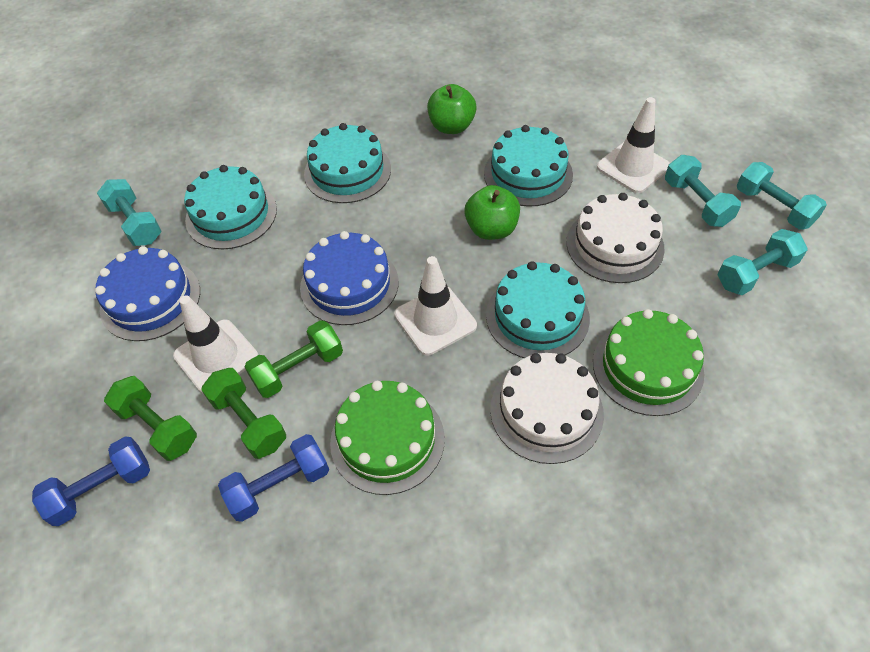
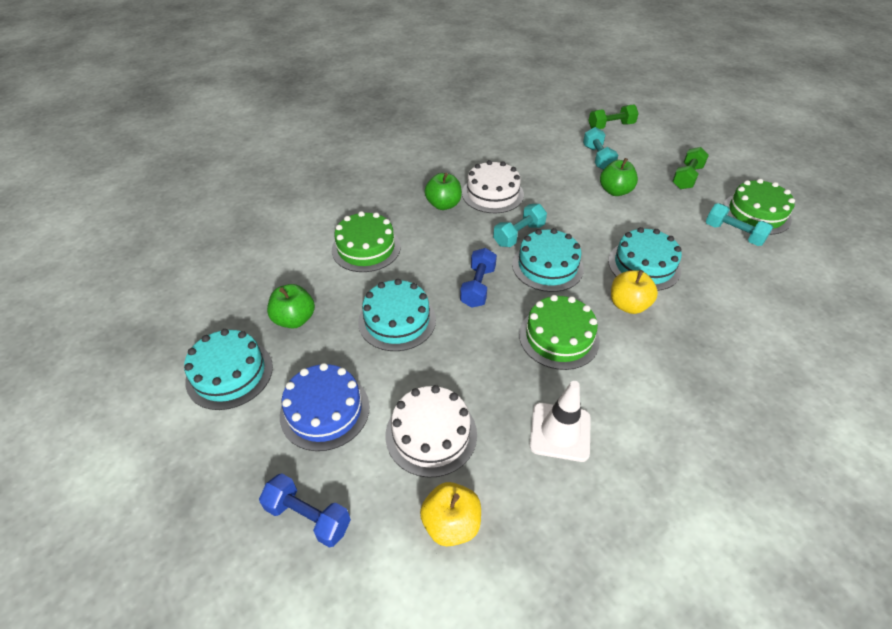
blue cake: [95,246,200,341] [300,231,399,325] = 2 -> [280,363,370,451] = 1
green apple: [427,84,477,134] [464,185,520,240] = 2 -> [267,284,315,329] [424,173,462,210] [600,158,638,196] = 3
green cake: [330,381,445,495] [593,309,704,416] = 2 -> [332,211,401,272] [519,295,600,370] [723,179,795,235] = 3
green dumbbell: [104,376,197,461] [201,368,286,459] [244,320,343,398] = 3 -> [588,104,639,129] [672,147,709,189] = 2
turquoise dumbbell: [97,179,161,246] [665,155,741,227] [718,229,808,295] [737,162,827,229] = 4 -> [493,204,547,247] [583,127,618,170] [705,203,773,246] = 3
white traffic cone: [173,295,258,394] [395,256,477,356] [597,97,670,193] = 3 -> [530,381,591,462] = 1
yellow apple: none = 0 -> [420,482,481,547] [611,270,658,314] = 2

